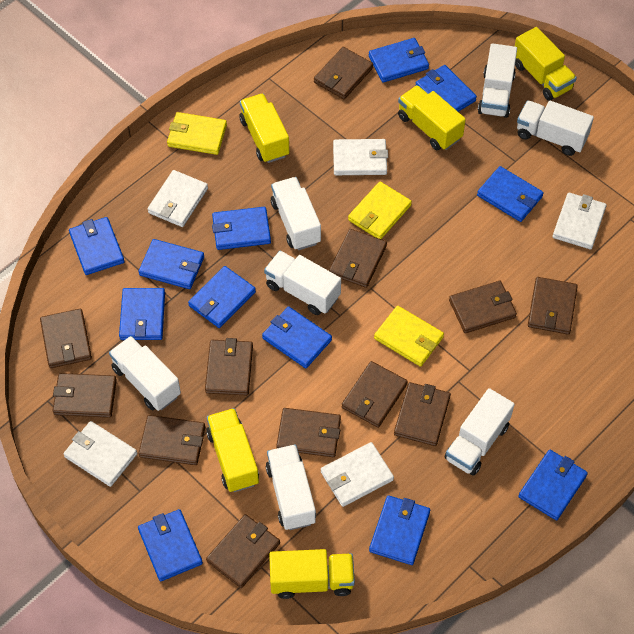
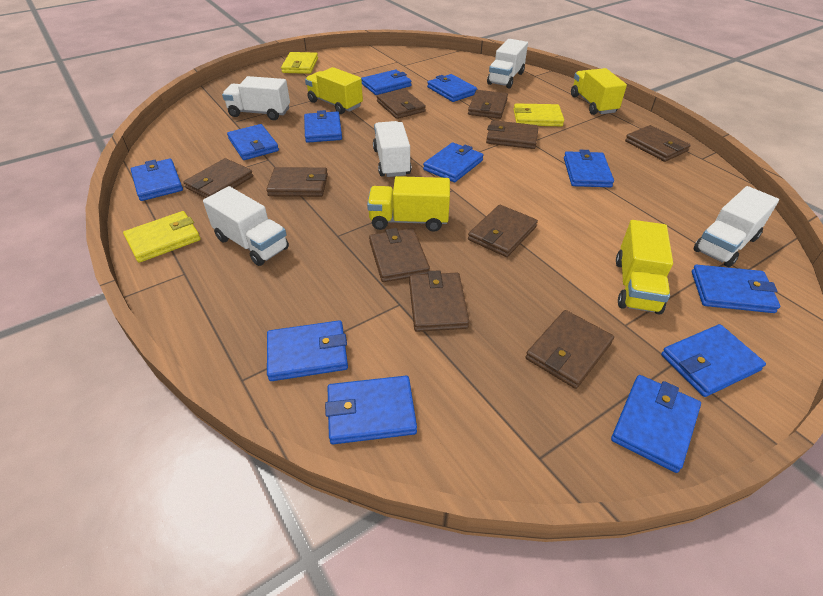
brown wallet: [40,309,92,368] [53,373,117,418] [139,415,205,465] [205,338,253,396] [206,514,280,588] [276,408,341,457] [314,47,373,99] [329,229,387,288] [342,361,408,428] [394,382,451,446] [449,281,517,333] [528,277,578,335] = 12 -> [184,158,253,198] [266,167,328,197] [369,228,430,282] [377,89,426,119] [409,270,469,332] [468,90,508,119] [468,205,538,257] [486,120,539,149] [526,310,614,389] [625,125,691,162] = 10
white truck: [109,336,181,411] [264,251,341,315] [266,444,316,530] [271,177,321,250] [445,388,515,476] [478,43,517,118] [517,100,594,156] = 7 -> [203,186,289,266] [222,76,290,120] [373,121,412,177] [487,39,528,89] [693,186,779,267] = 5
white wallet: [63,421,137,487] [148,170,208,227] [321,442,394,507] [333,139,388,175] [553,193,607,249] = 5 -> none = 0
yellow truck: [206,408,259,492] [240,93,289,163] [269,549,355,599] [398,85,466,150] [515,27,577,101] = 5 -> [305,67,363,114] [367,176,450,232] [571,68,627,115] [616,220,673,315] = 4

